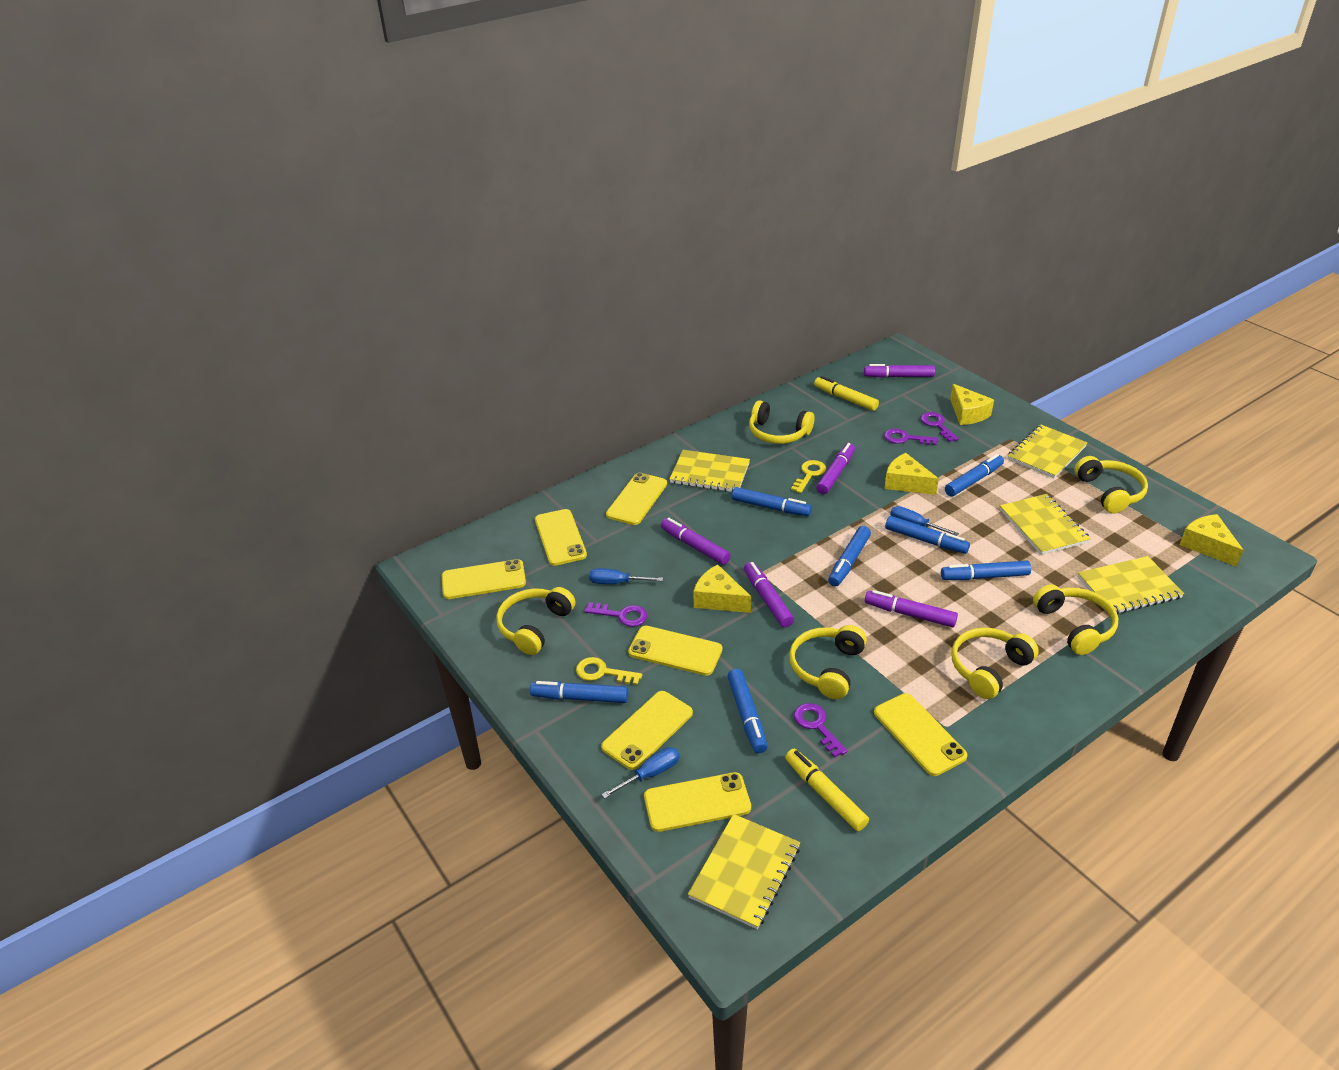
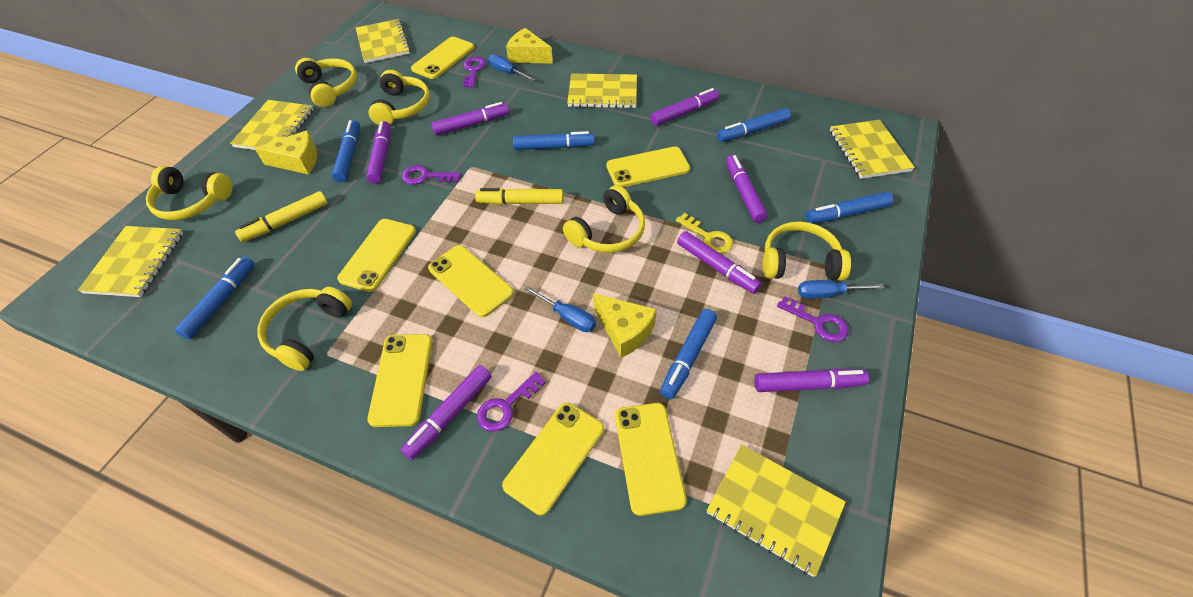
blue marker: [530,681,628,703] [727,669,768,753] [732,487,812,516] [828,526,871,587] [885,516,970,554] [941,560,1031,580] [945,454,1004,497] = 7 -> [175,256,255,340] [332,120,360,182] [513,131,595,150] [660,309,717,399] [717,108,791,142] [805,192,893,223] = 6
purple marker: [661,518,731,565] [744,562,794,627] [816,443,855,494] [864,364,935,378] [865,590,958,628] = 5 -> [366,121,391,184] [401,365,492,460] [431,102,509,135] [650,88,719,126] [677,231,762,294] [726,155,768,223] [754,368,869,392] = 7
yellow cheese: [693,564,751,613] [884,453,939,495] [950,384,994,425] [1180,514,1243,567] = 4 -> [254,130,317,174] [506,28,553,64] [593,293,657,358] = 3
yellow key: [576,657,642,685] [791,460,826,493] = 2 -> [676,213,733,254] = 1
yellow notebook: [669,450,750,492] [688,814,800,929] [1000,494,1091,555] [1008,425,1087,478] [1077,556,1184,615] = 5 -> [78,226,183,297] [230,100,314,150] [356,19,411,63] [567,74,637,108] [707,444,846,577] [830,120,915,179] = 6

